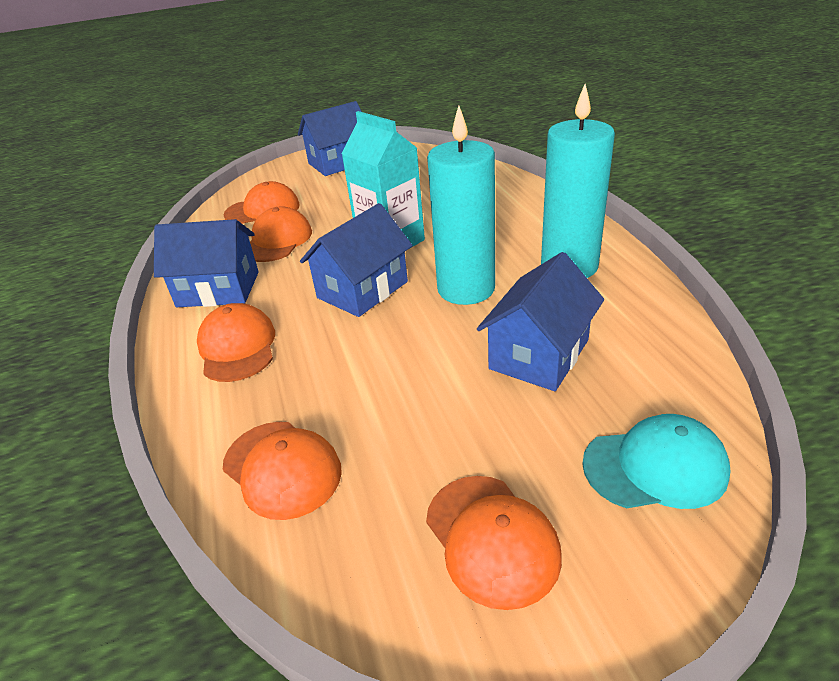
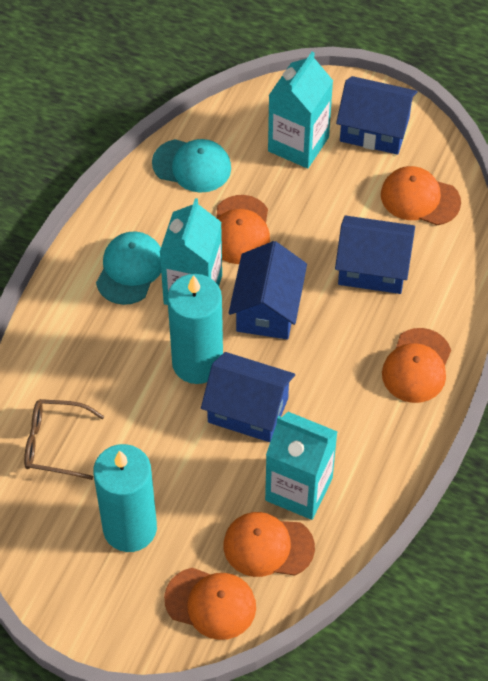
brown glasses: none = 0 -> [24,399,104,480] = 1
turquoise cap: [582,414,730,509] = 1 -> [96,232,161,305] [152,139,231,193] = 2
turquoise carton: [342,111,425,247] = 1 -> [159,198,222,305] [265,412,338,520] [268,51,333,169] = 3

